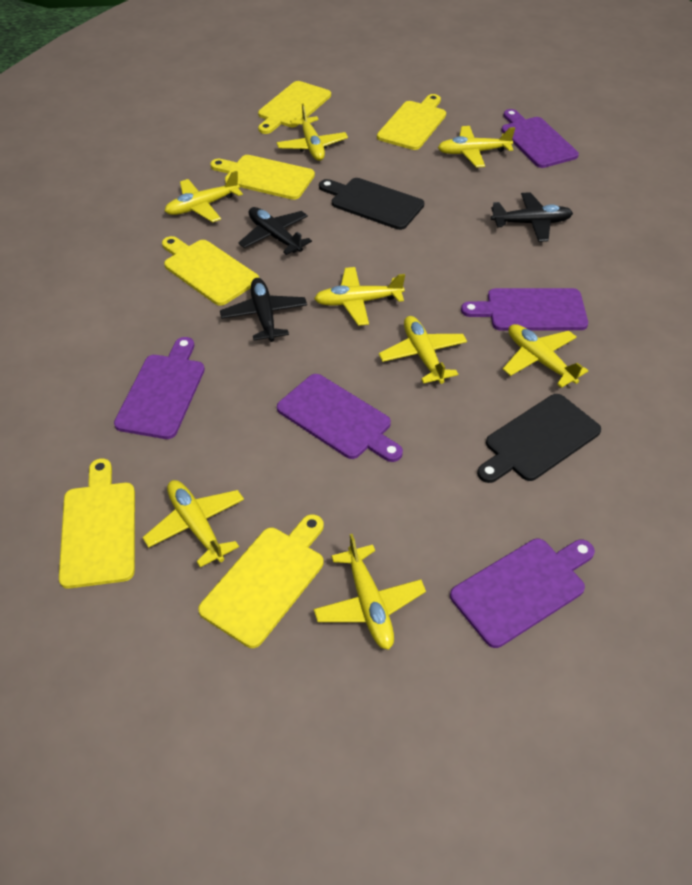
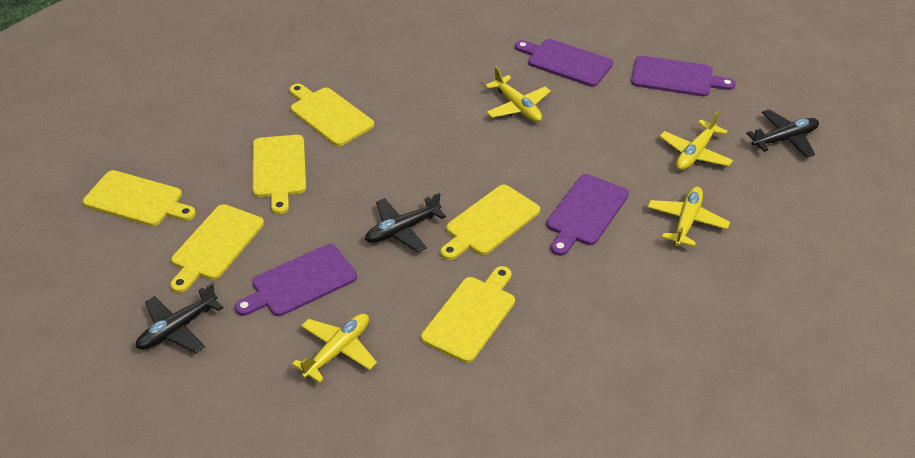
black cutting board: [319,178,424,230] [477,394,601,483] = 2 -> none = 0
purple cutting board: [114,337,205,439] [277,374,403,462] [450,539,595,648] [461,288,588,331] [501,109,579,168] = 5 -> [234,244,357,316] [515,39,613,87] [546,174,629,256] [631,56,736,96] = 4
yellow plane: [143,480,244,567] [165,171,243,223] [277,103,348,161] [314,267,405,326] [314,534,426,650] [379,316,467,384] [438,126,515,168] [503,324,588,388] = 8 -> [292,313,377,383] [485,66,551,122] [647,187,730,247] [659,111,733,170] = 4

